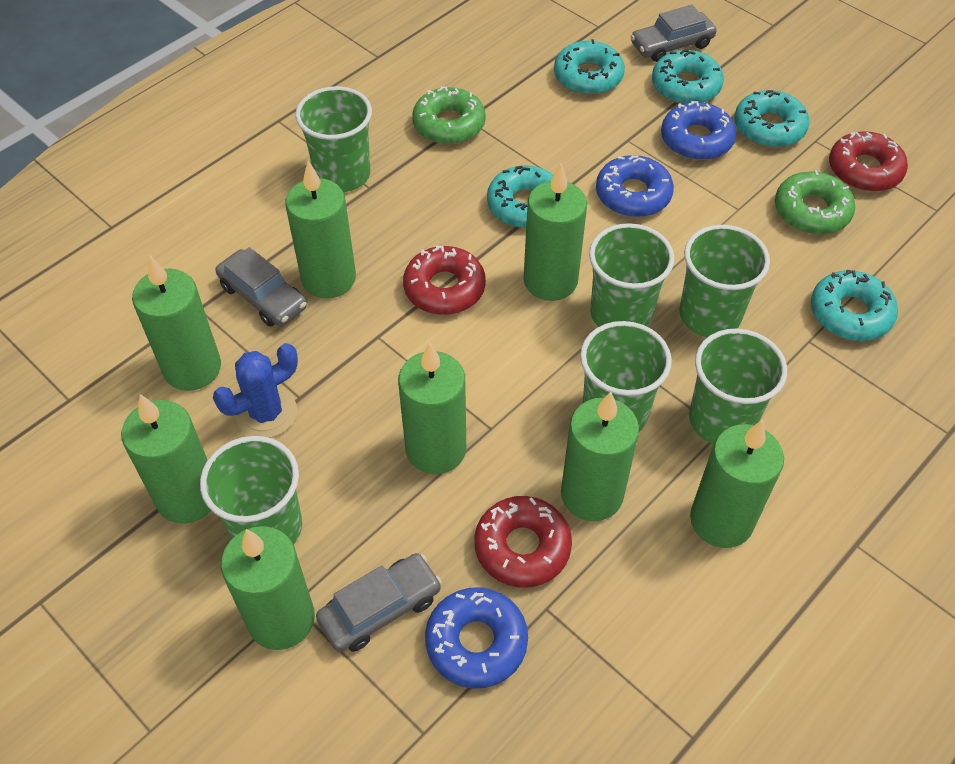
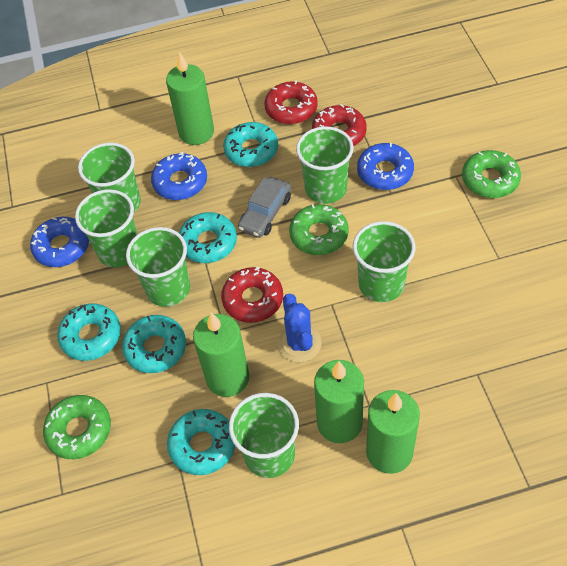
green candle: [121,394,211,524] [132,256,221,391] [221,526,315,650] [285,161,356,299] [398,342,466,474] [523,163,587,301] [561,392,639,521] [690,420,784,548] = 8 -> [166,51,214,145] [193,313,249,397] [314,360,364,443] [366,390,420,474] = 4
green donut: [412,86,486,144] [775,170,855,234] = 2 -> [43,395,111,459] [289,204,349,255] [462,150,521,198] = 3
grey car: [215,247,307,327] [316,553,442,652] [630,5,717,62] = 3 -> [238,177,291,238] = 1

